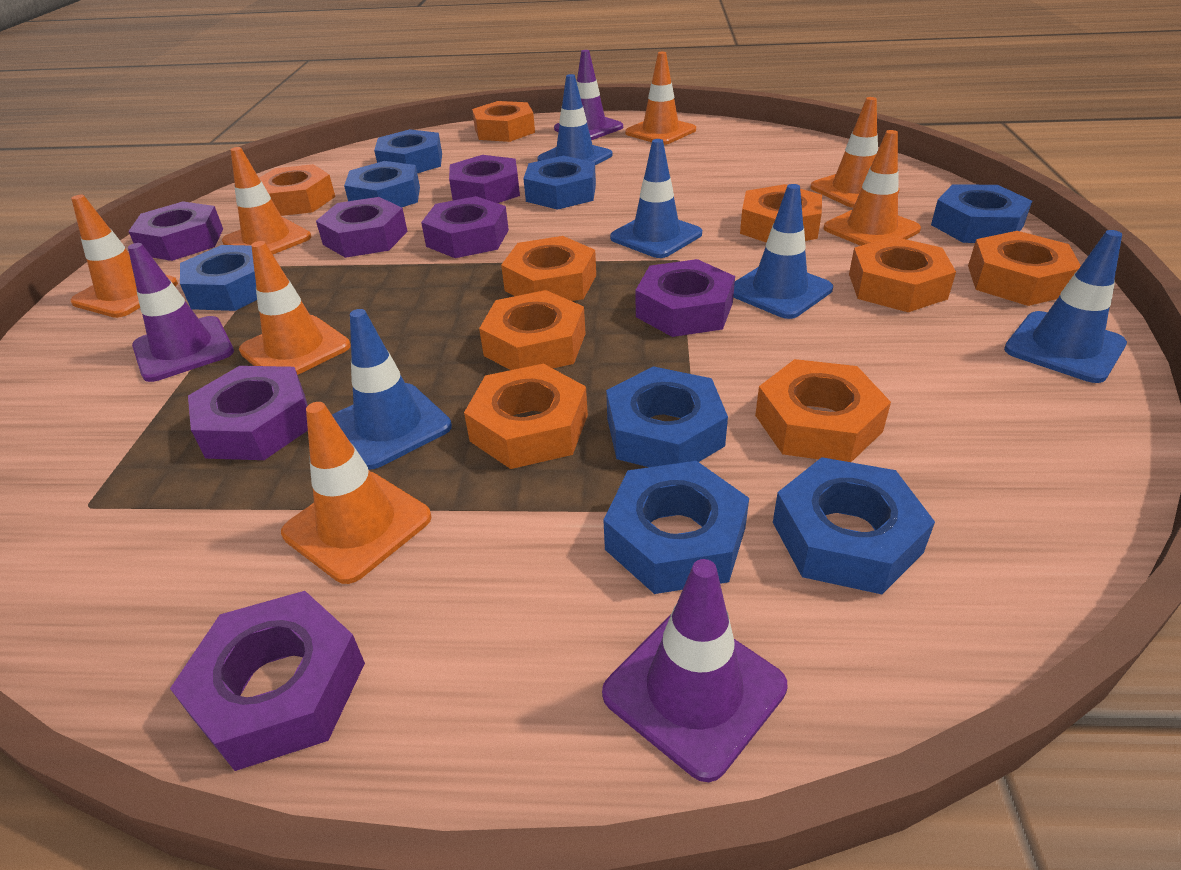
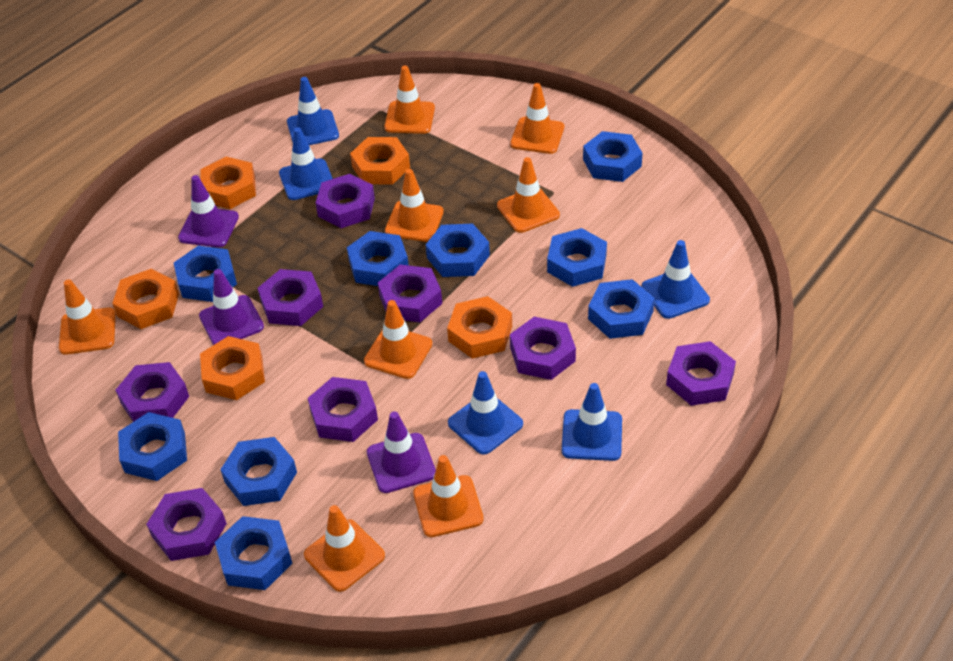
blue nut: [180,245,257,311] [344,161,420,207] [374,129,442,173] [523,156,596,210] [603,461,749,594] [606,366,728,467] [773,457,935,594] [931,184,1032,243] = 8 -> [118,412,187,481] [174,246,237,302] [215,516,293,590] [220,437,297,506] [347,231,409,286] [426,223,490,277] [547,228,607,287] [583,131,643,182] [588,279,655,339] = 9
orange nut: [259,164,335,216] [464,364,588,469] [472,101,535,142] [479,290,586,370] [501,236,596,301] [740,184,822,243] [755,359,891,462] [849,237,956,312] [968,231,1081,306] = 9 -> [112,269,179,329] [200,157,256,209] [200,336,265,400] [350,137,410,185] [447,296,512,359] = 5
orange traffic cone: [71,195,178,318] [222,147,311,254] [239,241,351,375] [281,402,432,584] [625,52,696,145] [810,97,900,208] [824,130,921,246] = 7 -> [59,279,116,355] [304,505,385,592] [364,300,432,379] [384,66,435,134] [385,169,444,242] [413,455,484,537] [497,157,560,233] [510,83,564,154] = 8
purple nut: [128,202,223,261] [170,591,365,771] [188,366,308,460] [316,197,408,258] [421,196,509,258] [449,155,520,203] [636,259,735,337] = 7 -> [116,362,189,422] [146,488,227,561] [258,269,323,326] [308,377,378,442] [316,174,375,228] [378,265,442,322] [510,317,576,380] [666,341,736,406] = 8

